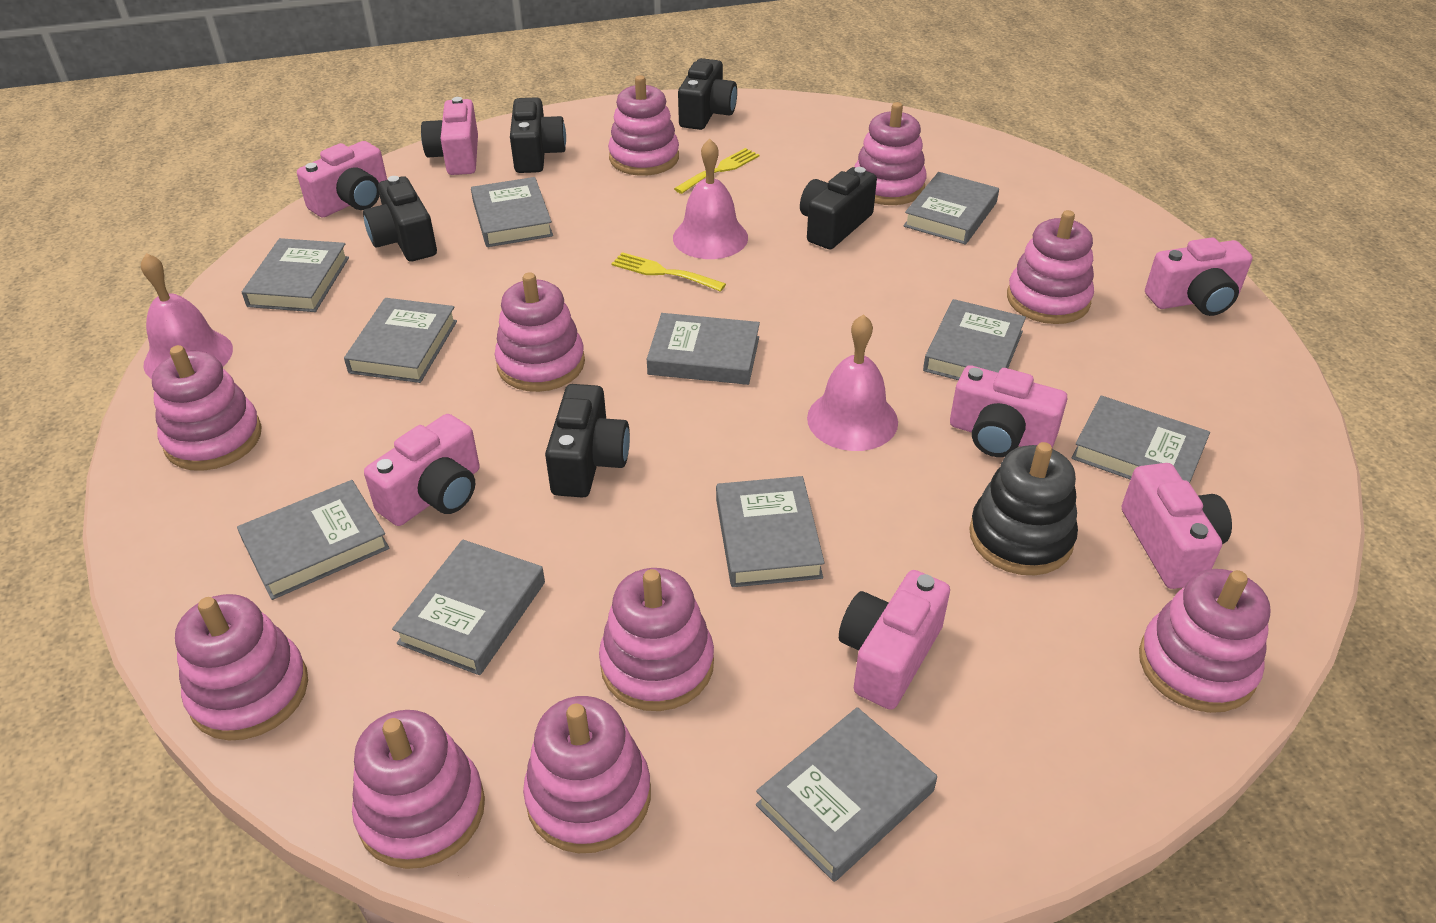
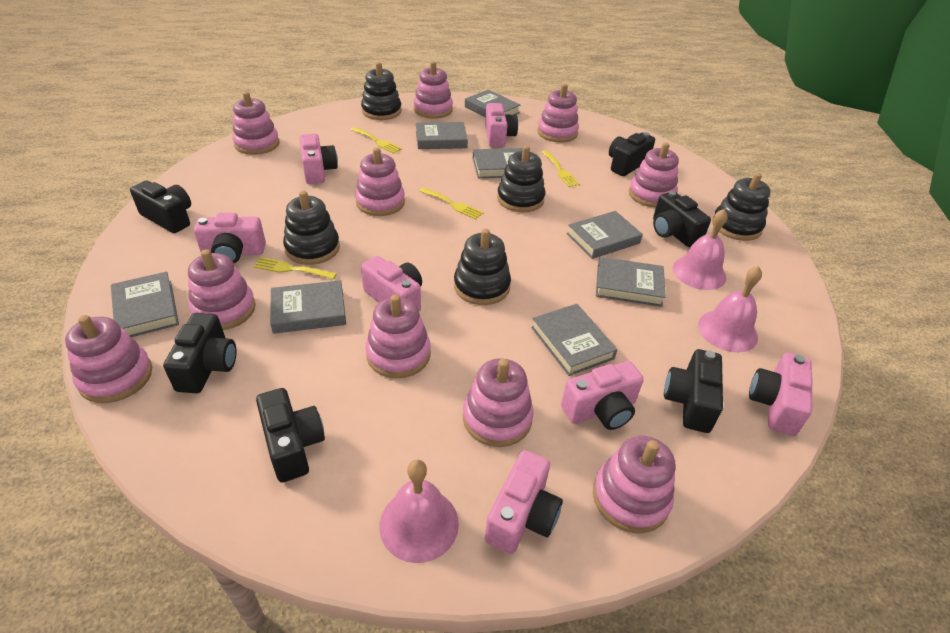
black camera: [363,176,437,261] [510,97,566,173] [545,384,630,498] [678,58,737,130] [800,167,877,249] = 5 -> [130,181,191,233] [163,313,236,393] [256,388,325,483] [609,132,655,176] [653,191,711,247] [664,349,723,433] = 6
black stacking toy: [969,442,1078,575] = 1 -> [283,191,340,265] [361,62,402,120] [454,229,511,305] [497,145,545,212] [712,173,770,241] = 5
grey book: [237,480,389,600] [242,238,349,312] [344,298,457,383] [392,539,545,675] [471,177,553,247] [647,313,760,385] [716,476,825,587] [756,707,937,882] [903,172,999,245] [923,299,1026,380] [1072,395,1210,483] = 11 -> [111,272,179,337] [270,280,346,334] [416,122,468,149] [465,90,520,117] [473,148,523,178] [531,304,617,376] [567,211,643,259] [596,257,666,307] = 8
yellow fork: [611,252,726,292] [674,148,760,194] = 2 -> [253,257,337,280] [351,127,402,154] [419,188,483,220] [542,151,580,187] = 4

